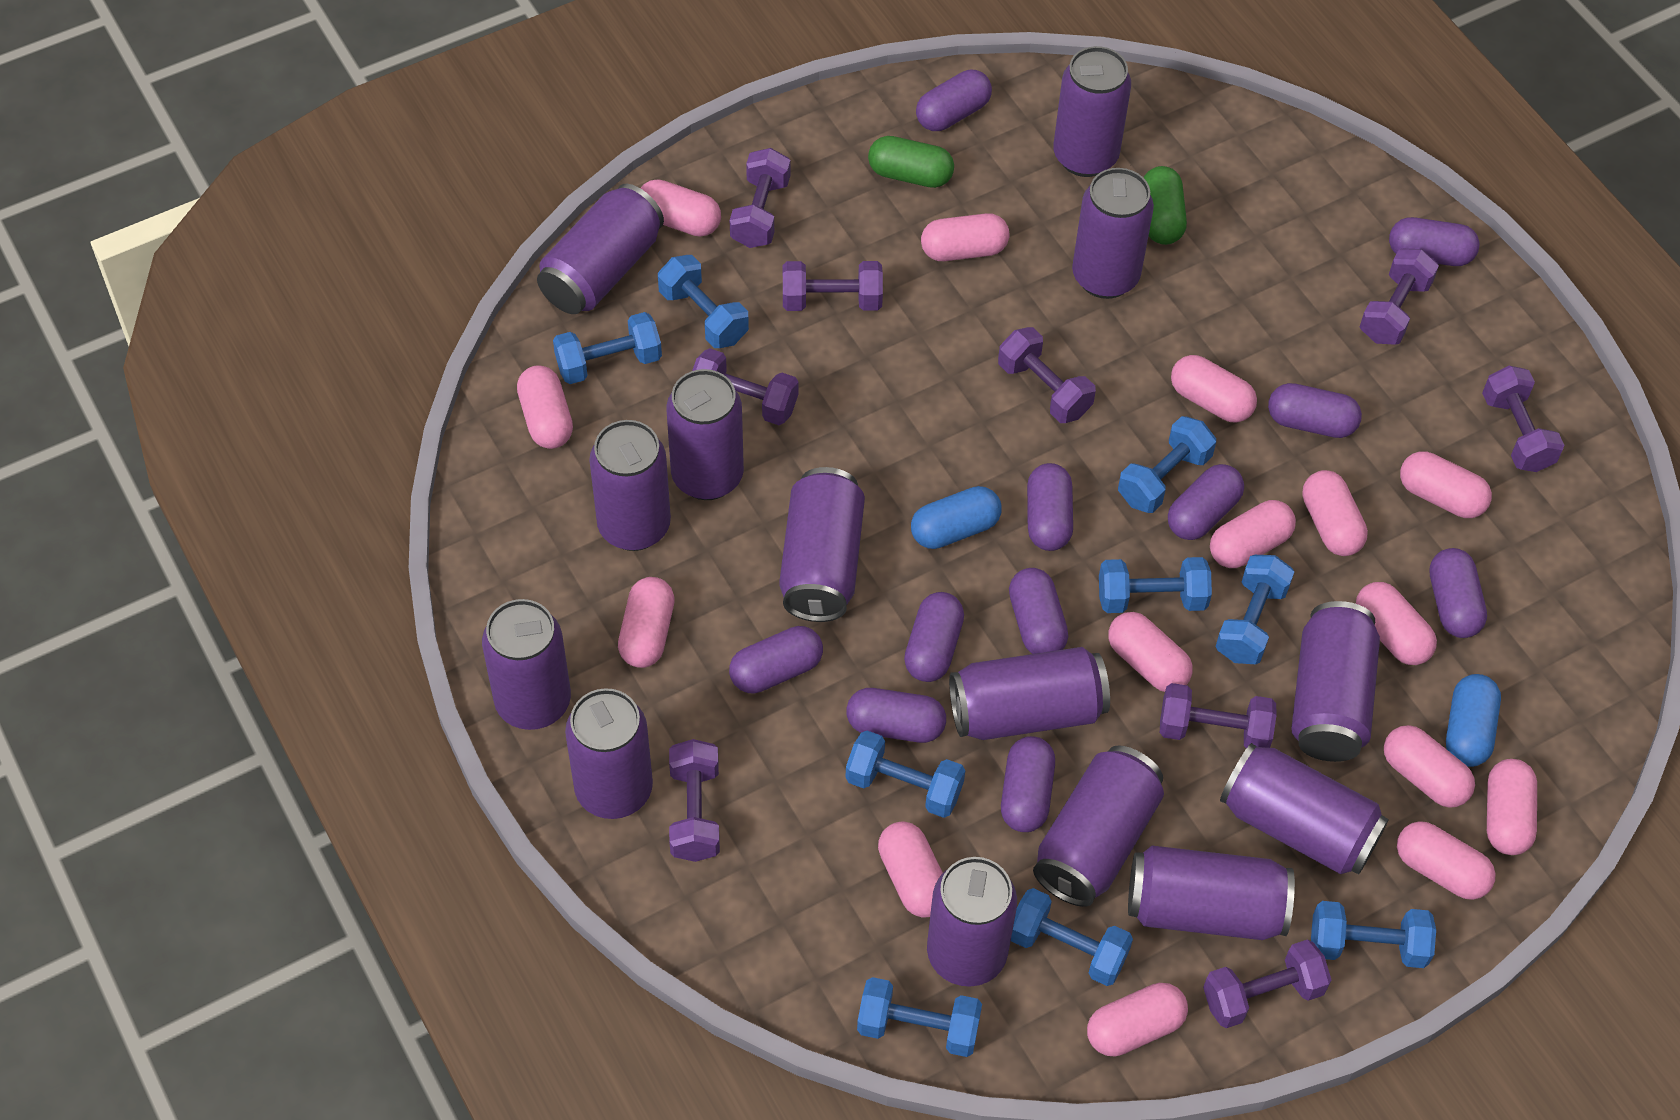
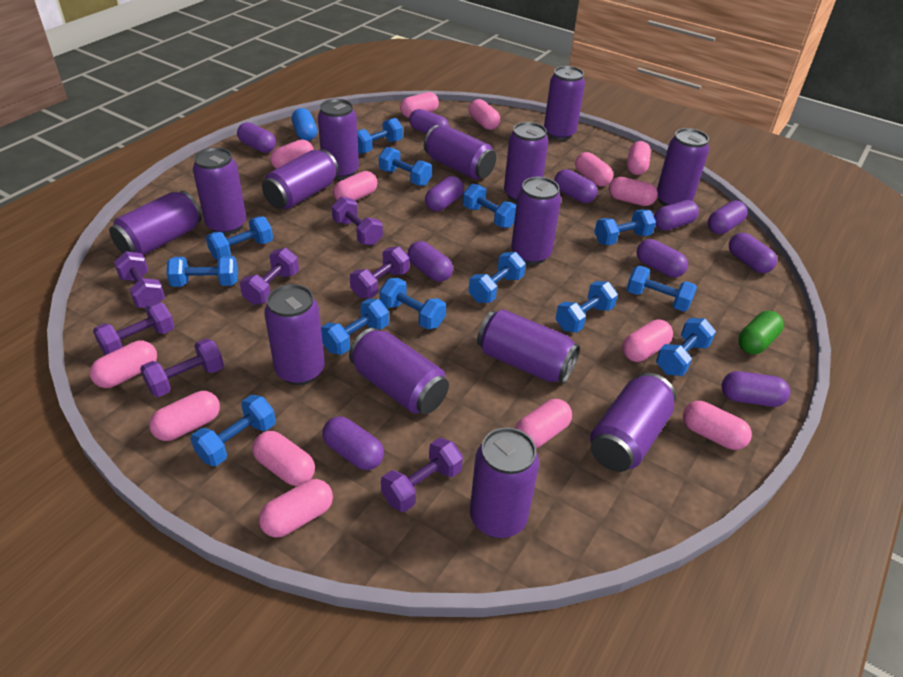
blue capsule: [911,486,1001,549] [1446,674,1501,767] = 2 -> [292,108,317,141] = 1
blue dumbbell: [553,312,662,384] [658,255,749,348] [845,731,965,818] [857,977,982,1057] [1011,888,1133,986] [1099,557,1212,613] [1118,416,1216,513] [1216,555,1294,664] [1311,901,1436,968] = 9 -> [166,256,238,287] [191,395,276,466] [206,216,273,260] [321,299,389,355] [357,118,403,154] [379,147,432,186] [379,278,446,330] [463,184,516,228] [468,252,526,303] [555,281,618,333] [594,209,656,245] [627,266,697,312] [656,318,716,376] = 13
green capsule: [868,136,954,188] [1144,166,1187,245] = 2 -> [738,311,784,354] = 1
pink capsule: [517,365,573,449] [618,577,675,668] [641,179,721,237] [878,821,943,918] [921,213,1010,261] [1087,983,1188,1057] [1108,612,1193,692] [1171,355,1257,423] [1210,500,1296,568] [1302,470,1368,556] [1356,582,1437,665] [1384,725,1475,808] [1397,821,1496,900] [1400,451,1492,518] [1487,759,1537,855] = 15 -> [90,341,157,388] [149,391,220,441] [252,431,315,486] [259,479,333,538] [270,139,314,169] [333,171,377,201] [400,92,439,118] [469,99,500,130] [515,399,572,448] [575,152,613,186] [609,177,658,206] [622,319,673,362] [627,141,651,175] [683,401,752,450] = 14
purple dumbbell: [669,739,720,862] [692,348,799,425] [730,148,790,248] [783,261,883,311] [998,327,1096,423] [1160,683,1277,748] [1203,940,1331,1028] [1360,249,1439,345] [1482,366,1564,472] = 9 -> [93,302,175,355] [114,251,165,308] [140,338,224,397] [240,248,299,305] [332,197,383,246] [350,247,409,298] [381,438,463,512] = 7

